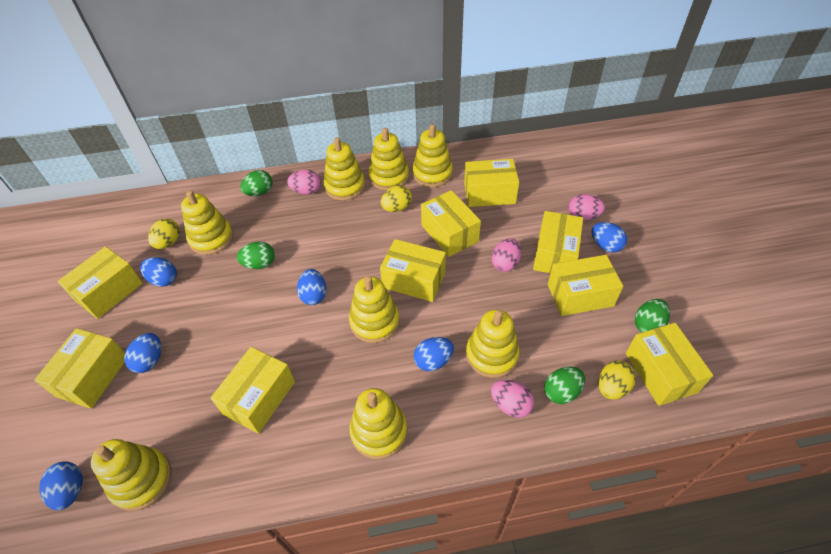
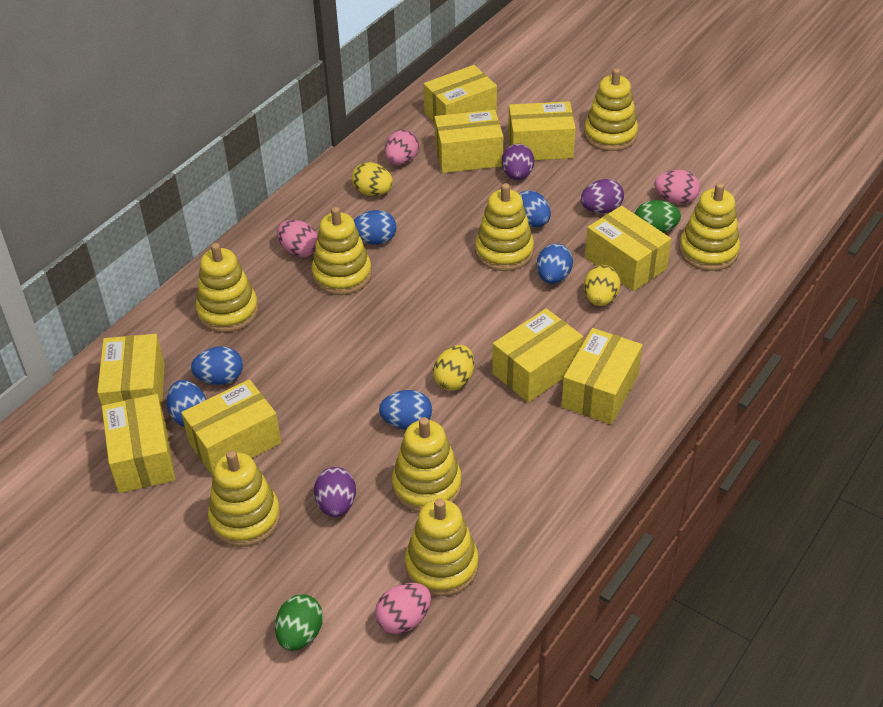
green egg: [237,241,275,269] [241,170,273,196] [544,367,585,404] [635,299,670,332] = 4 -> [275,594,323,651] [635,200,681,233] = 2
purple egg: none = 0 -> [314,467,356,517] [502,144,534,180] [581,179,624,213] = 3

